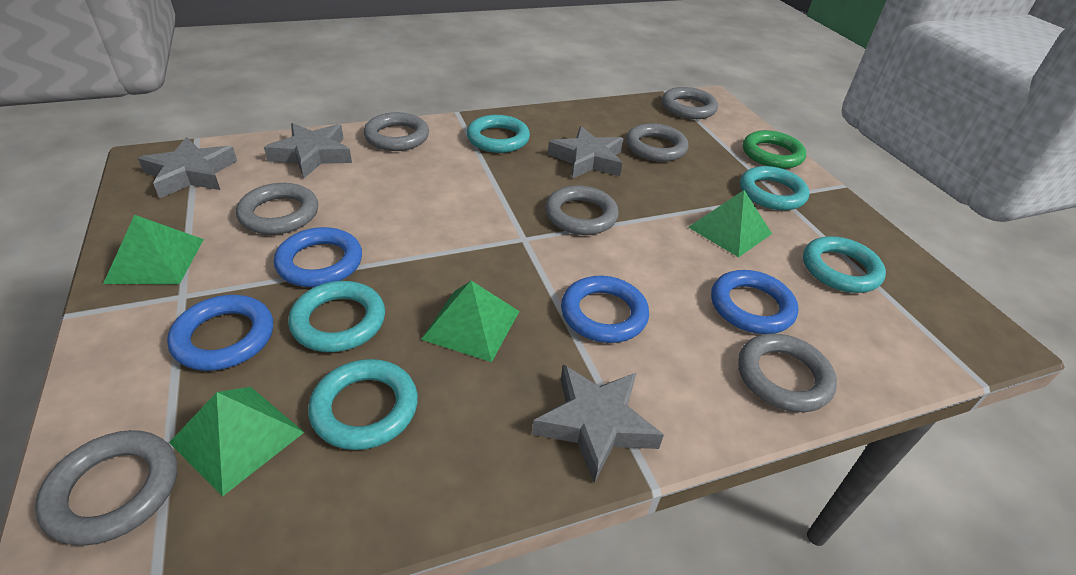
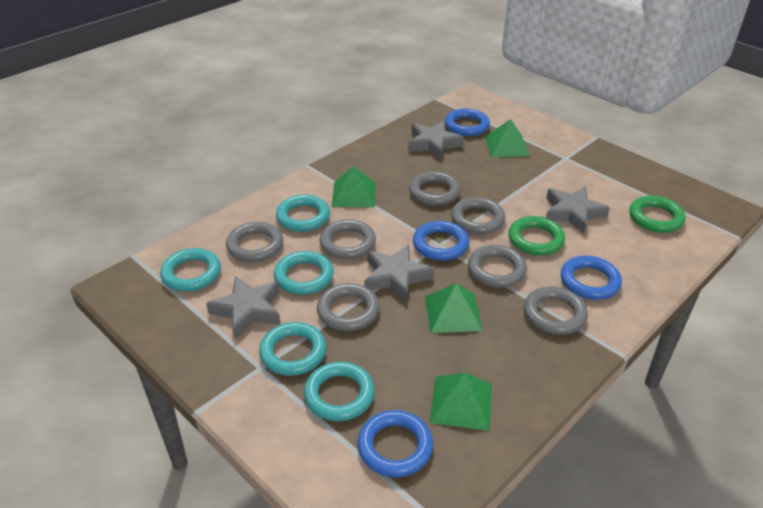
green ring: [743,130,806,169] = 1 -> [508,216,565,256] [629,196,685,233] = 2

